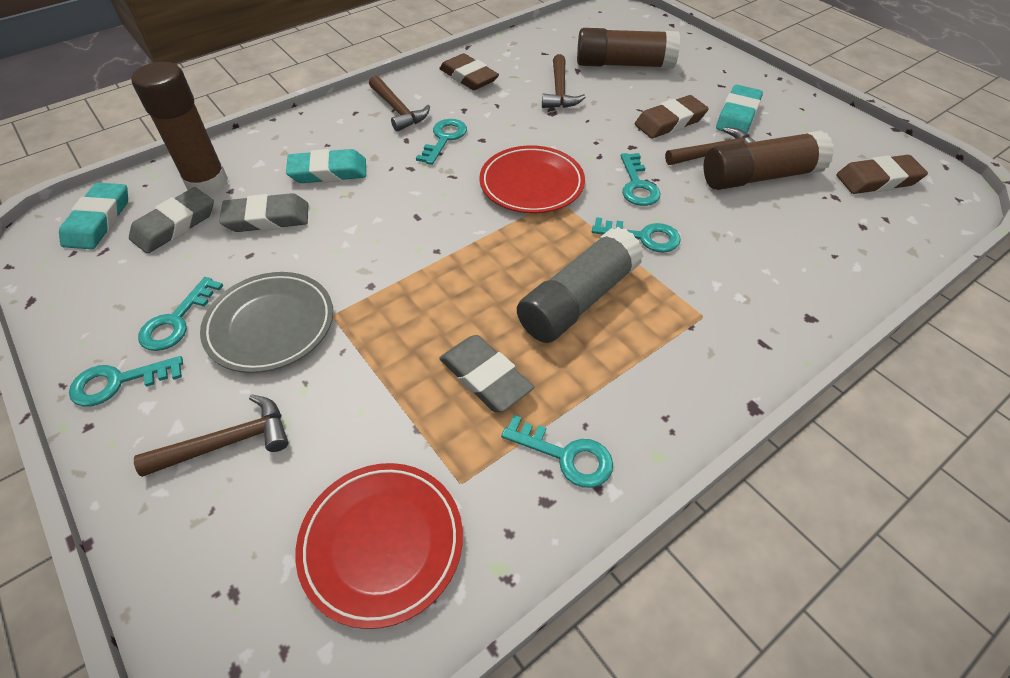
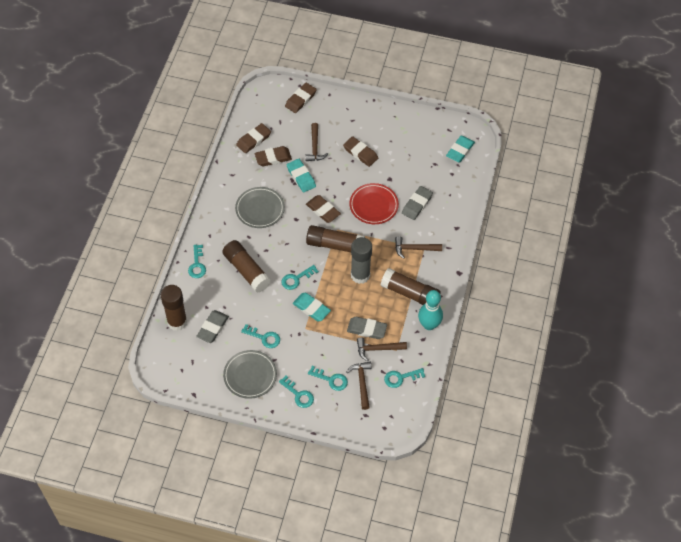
brown eraser: [439,53,499,90] [635,95,709,138] [836,155,928,194] = 3 -> [236,123,271,153] [255,146,292,166] [285,83,317,113] [306,195,341,223] [343,136,378,167] = 5
brown glue stick: [131,62,228,195] [577,28,680,68] [704,131,834,190] = 3 -> [161,285,187,331] [222,240,271,293] [306,225,365,252] [381,268,440,305] = 4
grey plate: [200,272,333,373] = 1 -> [223,350,277,399] [235,187,285,228] = 2
red plate: [295,463,463,629] [479,145,585,213] = 2 -> [349,183,399,224] = 1
turquoise bowling pin: none = 0 -> [418,290,443,330] = 1

